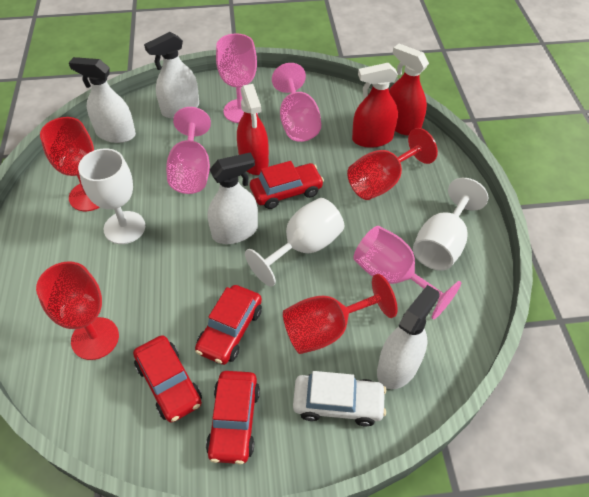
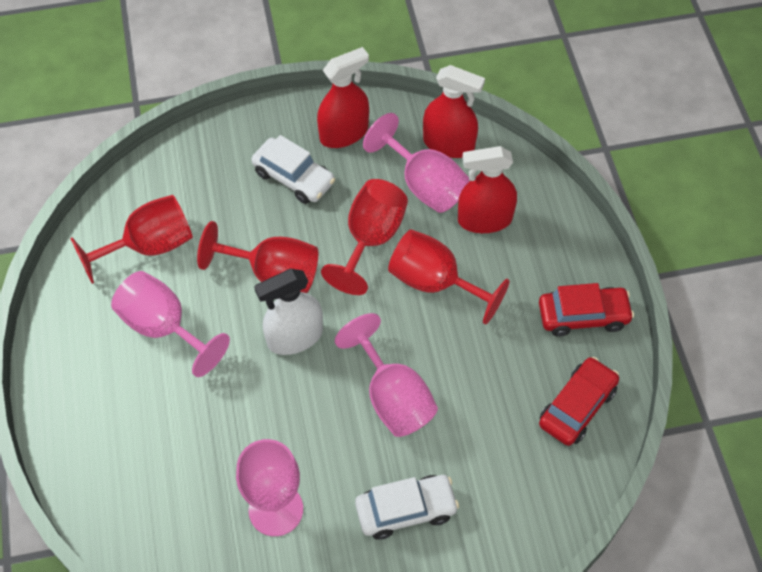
red car: [133,335,202,423] [195,285,262,365] [206,371,260,464] [250,161,324,209] = 4 -> [539,283,634,337] [539,357,619,446] = 2
white car: [293,371,386,426] = 1 -> [251,135,335,204] [355,475,459,540] = 2
white goblet: [78,148,145,244] [245,198,344,287] [413,178,488,271] = 3 -> none = 0
white spray bottle: [69,57,136,143] [144,32,199,118] [208,153,258,244] [377,285,440,389] = 4 -> [254,269,323,355] = 1

